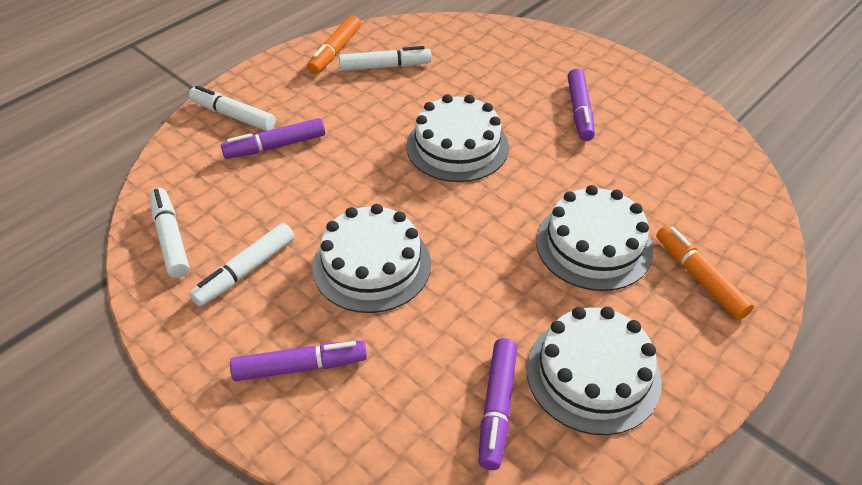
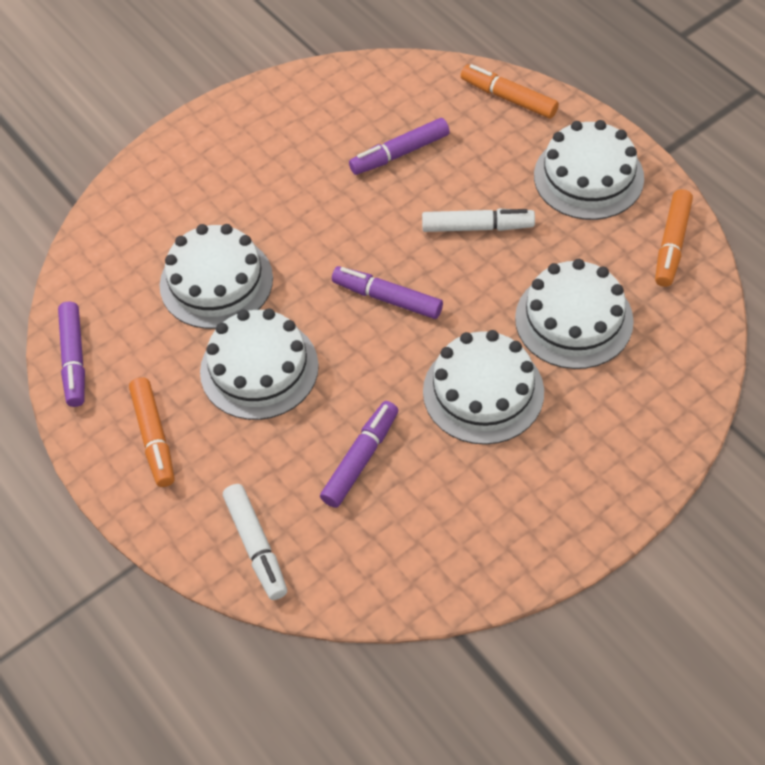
orange marker: [307,15,361,74] [656,225,754,320] = 2 -> [129,377,175,487] [461,64,559,119] [655,189,693,287] = 3
white cake: [312,204,431,313] [406,94,509,182] [526,306,662,435] [536,185,653,291] = 4 -> [160,224,273,329] [200,308,319,420] [423,330,544,445] [515,259,634,369] [534,120,644,220] = 5
white marker: [150,188,189,278] [189,85,276,131] [189,223,295,307] [339,46,432,71] = 4 -> [223,484,287,600] [422,209,535,232] = 2

